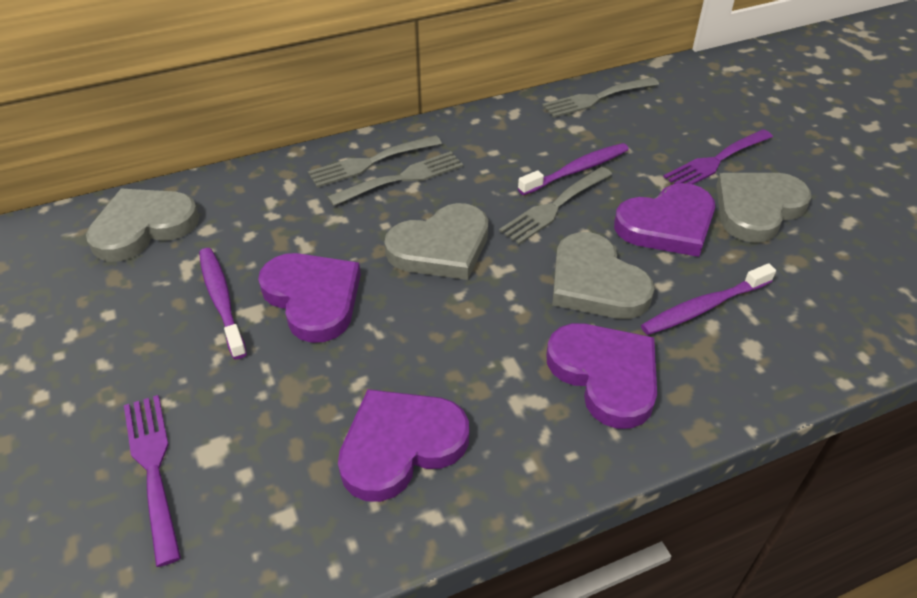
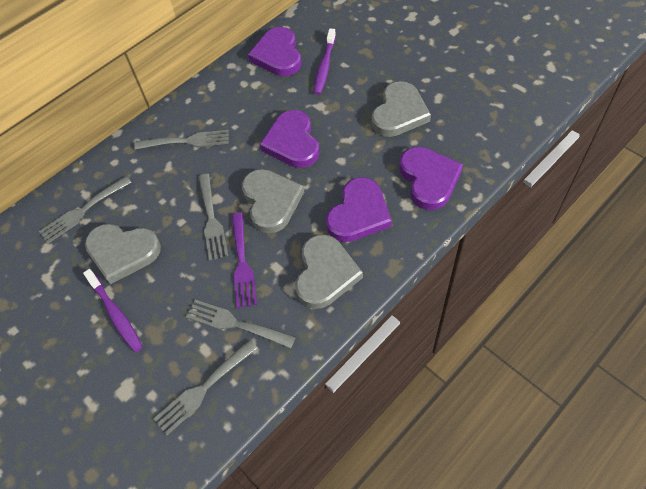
grey fork: [308,135,442,188] [327,151,463,206] [499,167,612,244] [542,77,659,118] = 4 -> [39,176,131,244] [134,130,229,150] [154,340,258,435] [186,300,296,349] [198,174,228,261] = 5
purple fork: [124,395,181,567] [663,129,773,184] = 2 -> [232,213,257,308] = 1
purple toothbrush: [199,248,247,359] [518,143,629,195] [641,263,776,335] = 3 -> [83,269,143,352] [314,29,336,95] = 2

